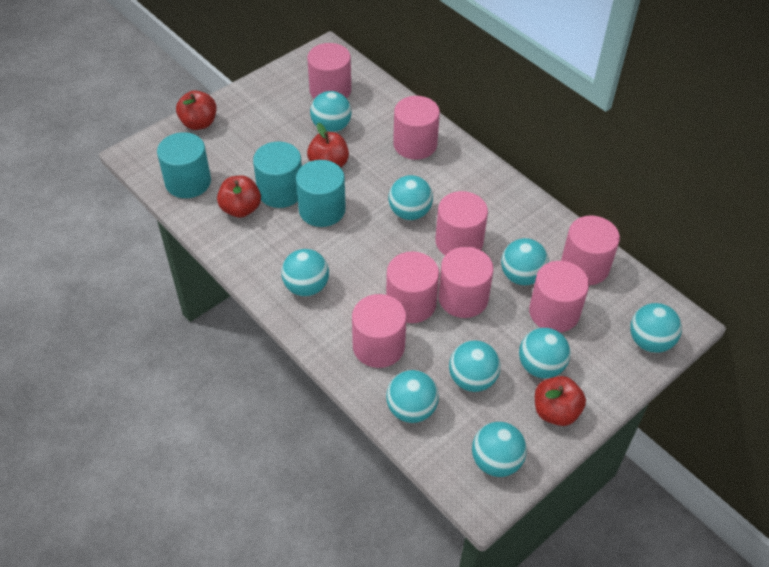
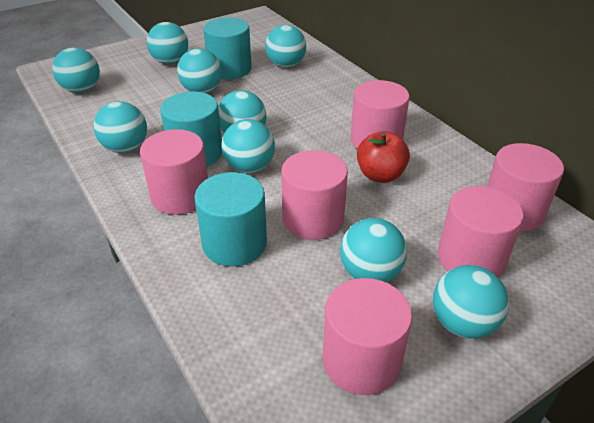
pink cylinder: [307,43,351,99] [352,294,407,368] [386,252,439,323] [393,96,440,160] [435,191,488,255] [438,247,494,318] [529,261,589,332] [561,216,620,285] = 8 -> [140,129,208,215] [281,150,348,240] [323,278,412,395] [351,80,410,149] [438,186,524,277] [487,143,564,231] = 6
red apple: [176,90,217,130] [217,176,261,218] [307,123,349,168] [535,376,586,426] = 4 -> [357,131,410,183] = 1

